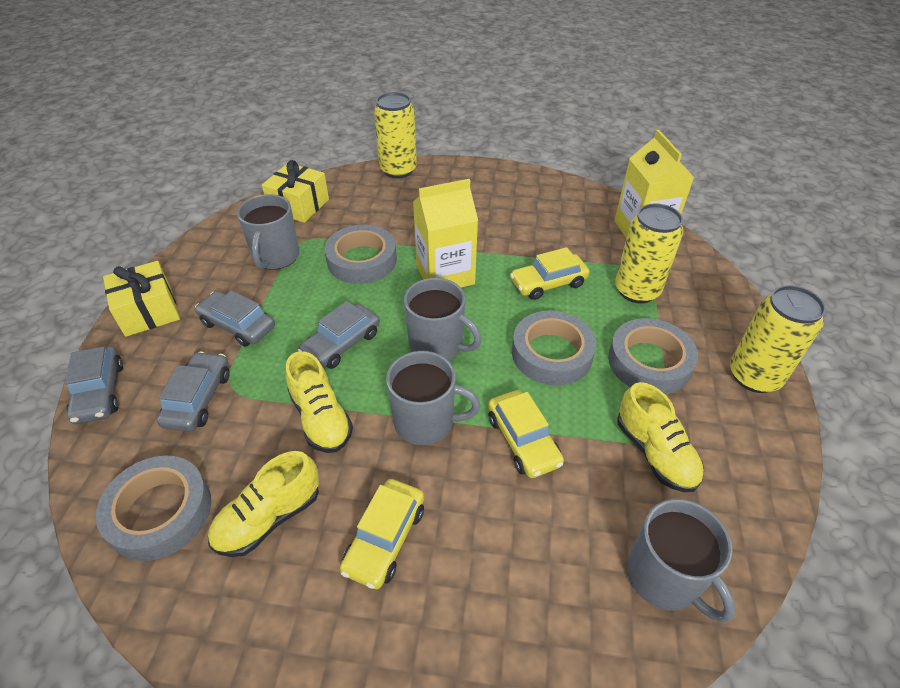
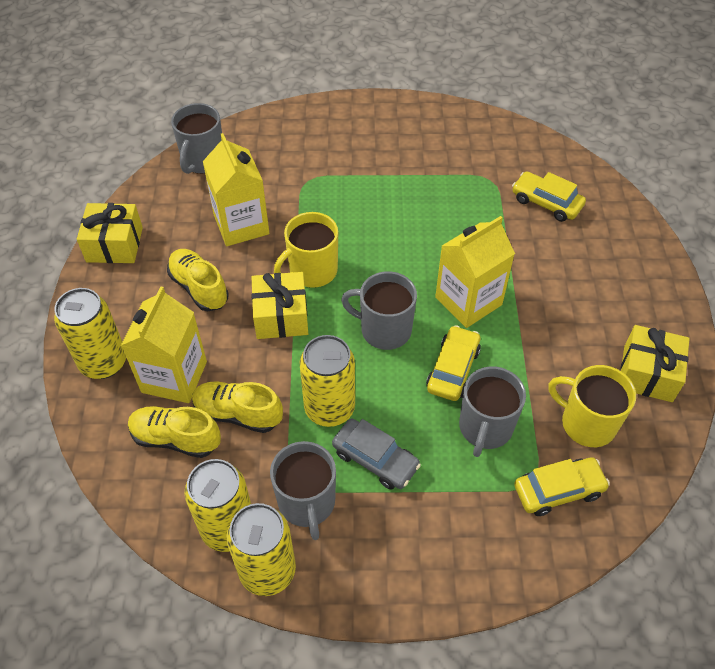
grey car: [65,346,123,424] [157,351,230,432] [195,290,275,347] [298,301,380,369] = 4 -> [332,419,421,490] = 1
grey tape: [96,456,211,561] [324,225,397,284] [512,311,596,385] [608,318,698,394] = 4 -> none = 0
yellow can: [374,92,417,178] [615,203,683,304] [730,285,826,393] = 3 -> [54,288,126,379] [185,459,251,552] [227,503,296,596] [300,335,355,427] = 4
yellow carton: [413,179,478,288] [614,130,694,239] = 2 -> [121,286,207,403] [203,133,269,246] [435,216,515,328] = 3
yellow gift: [103,261,180,337] [262,160,329,223] = 2 -> [77,203,143,263] [252,272,308,339] [620,325,690,402] = 3
yellow mug: none = 0 -> [274,212,338,288] [548,365,636,447] = 2

